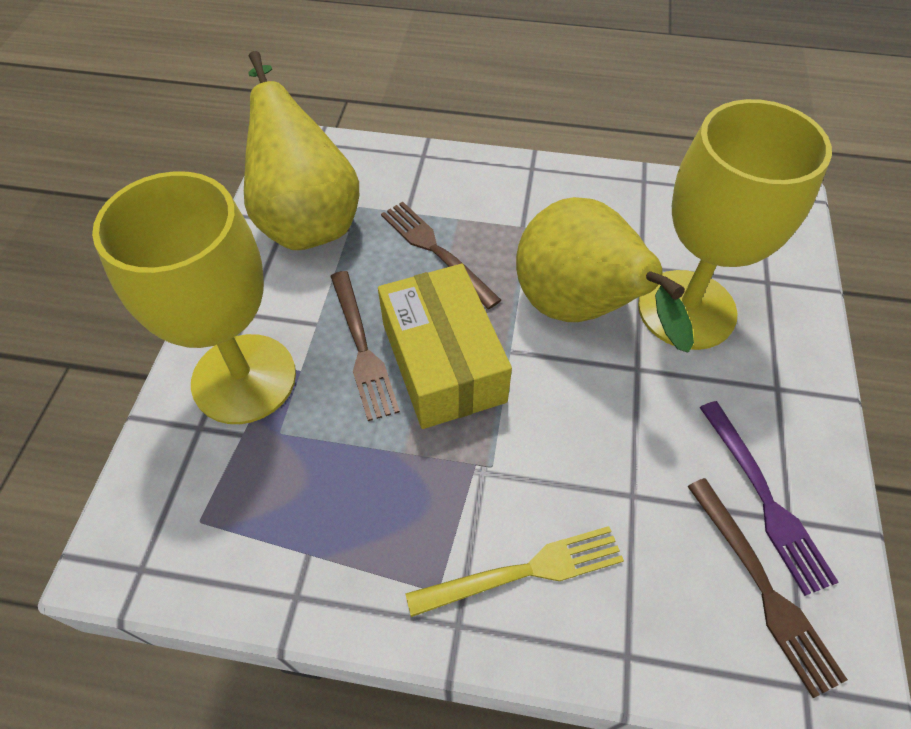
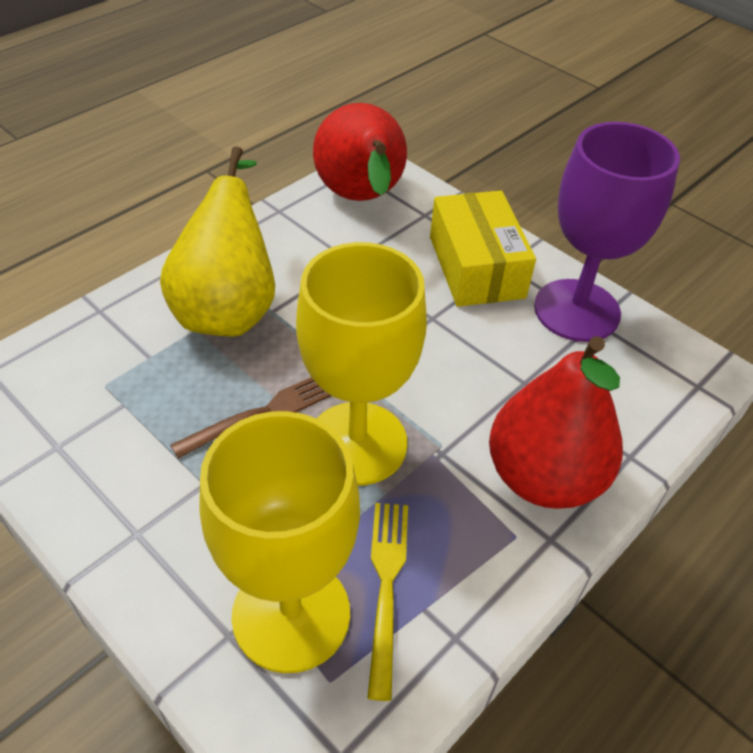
brown fork: [330,271,400,421] [381,202,501,309] [687,478,848,698] = 3 -> [170,377,331,458] = 1
purple fork: [699,401,839,596] = 1 -> none = 0
purple goblet: none = 0 -> [534,122,680,342] = 1
red pear: none = 0 -> [313,103,407,201] [489,336,623,509] = 2
yellow pear: [244,51,359,250] [516,197,694,353] = 2 -> [160,146,275,337] = 1

